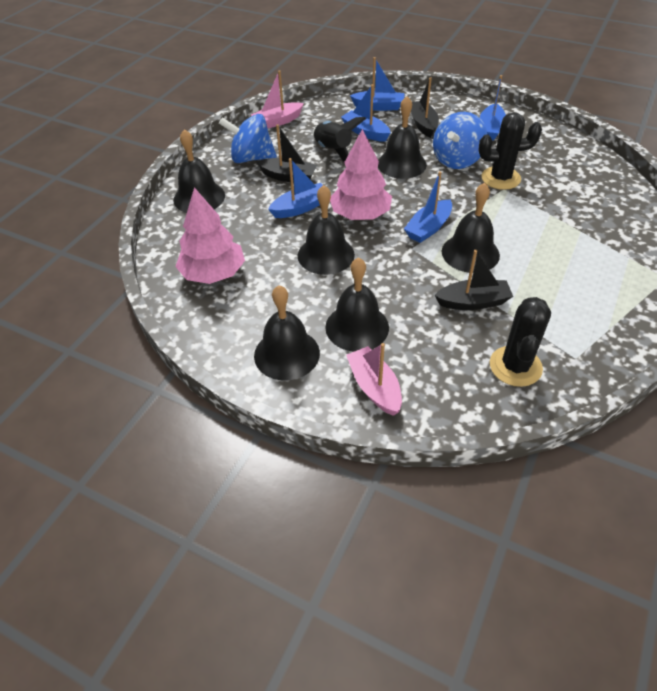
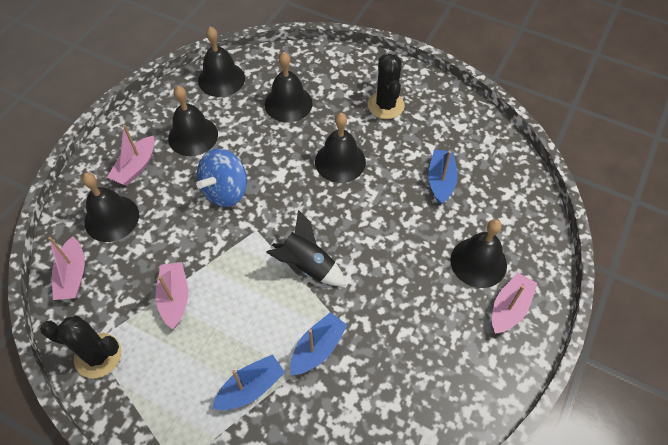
black boat: [256,124,317,182] [411,77,439,138] [435,250,513,310] = 3 -> none = 0
blue boat: [268,158,323,218] [341,84,391,142] [350,57,405,111] [404,171,452,243] [480,75,506,141] = 5 -> [212,354,285,410] [290,312,348,375] [428,150,457,205] = 3
blue spinning top: [219,114,277,163] [433,112,487,169] = 2 -> [196,148,247,207] = 1
pink boat: [251,70,304,129] [346,343,402,416] = 2 -> [48,236,85,300] [107,125,155,186] [155,262,188,329] [492,273,537,334] = 4
pink tree: [175,187,245,284] [330,129,392,220] = 2 -> none = 0

